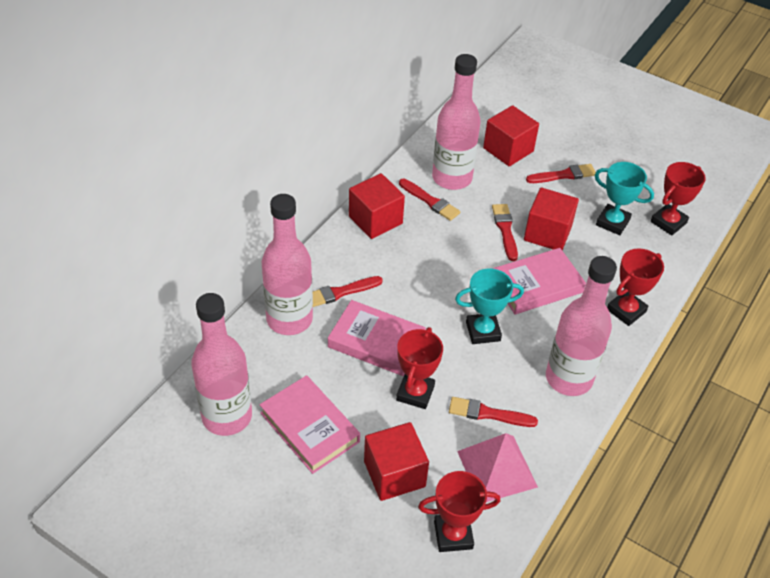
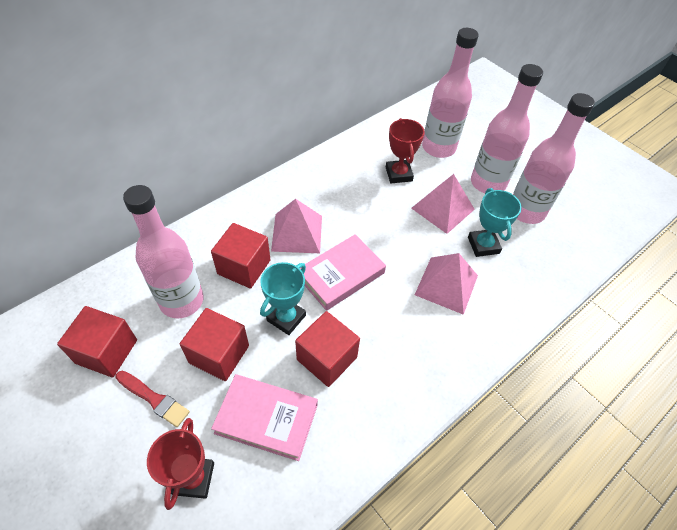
pink book: [260,375,360,474] [328,300,426,376] [492,248,586,314] = 3 -> [211,374,318,461] [300,234,386,311] = 2
pink pyramid: [457,433,538,502] = 1 -> [271,199,322,253] [411,174,475,234] [415,253,478,315] = 3
red brush: [313,276,383,307] [399,179,460,221] [449,397,538,427] [492,204,518,261] [526,164,596,183] = 5 -> [115,371,190,427] = 1
red trophy: [396,327,443,409] [418,471,500,552] [607,248,664,326] [651,162,706,235] = 4 -> [147,418,214,510] [386,118,425,183] = 2

